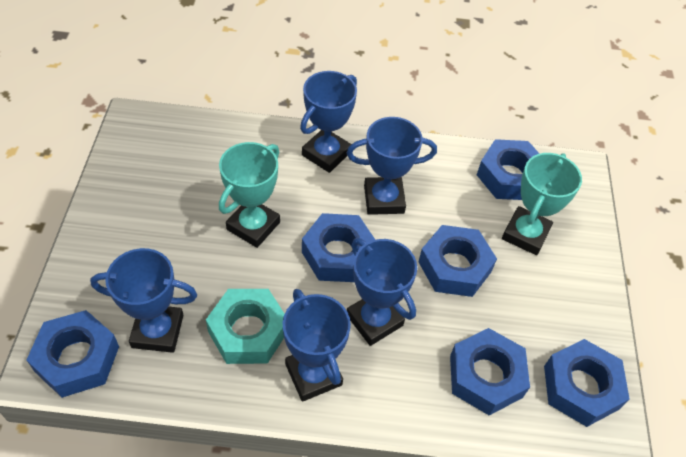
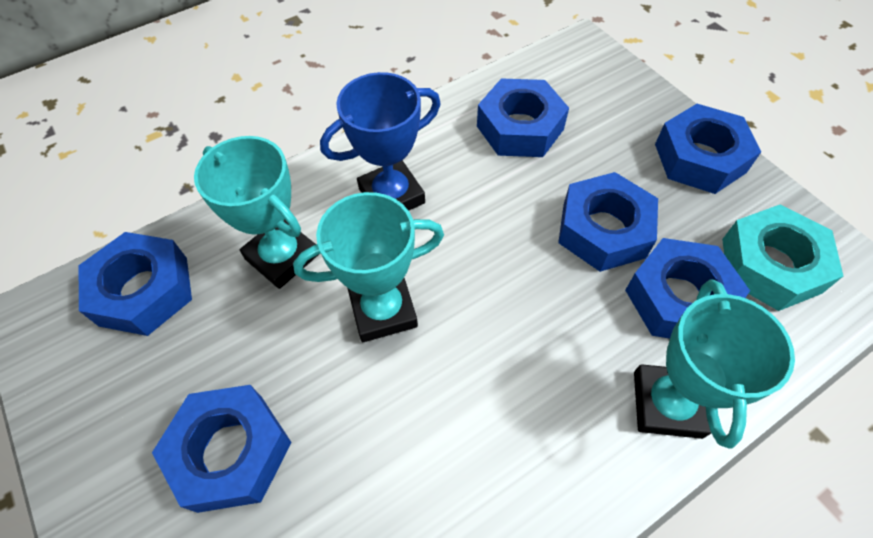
blue trophy: [90,248,197,353] [283,289,351,402] [300,71,357,173] [347,117,437,215] [347,238,417,346] = 5 -> [320,72,441,211] = 1
turquoise trophy: [219,142,280,248] [502,153,582,255] = 2 -> [194,136,319,289] [293,192,444,342] [634,279,795,449] = 3

